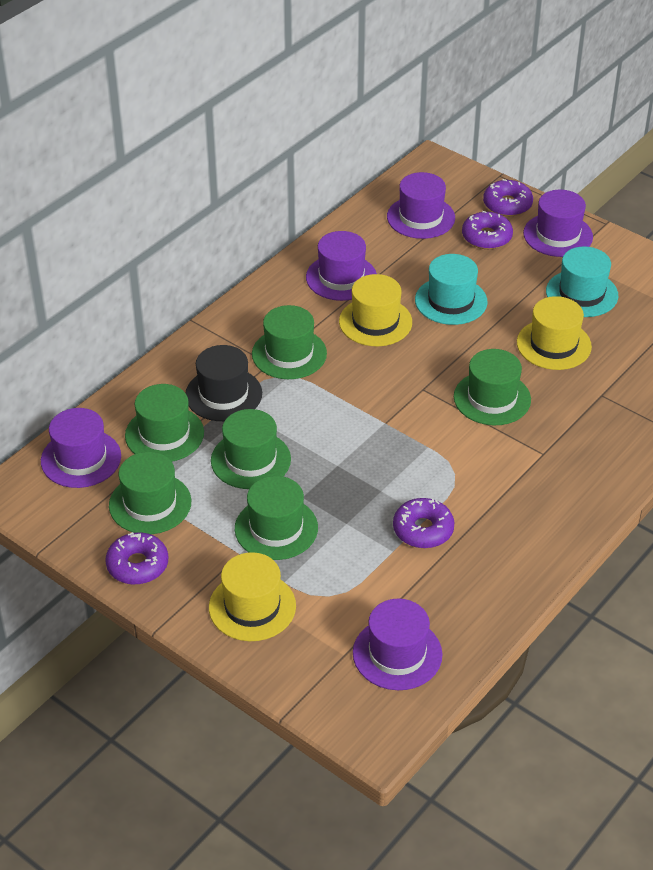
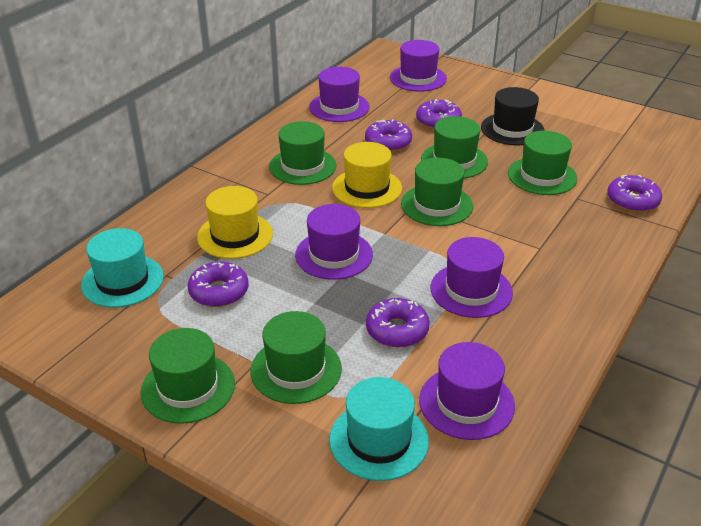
purple donut: [105,532,168,585] [393,498,454,548] [462,211,513,249] [483,179,533,216] = 4 -> [188,261,249,307] [365,119,412,152] [366,298,430,348] [416,99,462,129] [607,175,662,212] = 5
yellow hat: [209,552,296,641] [339,274,412,346] [517,296,592,370] = 3 -> [197,186,273,259] [332,142,402,208] = 2

